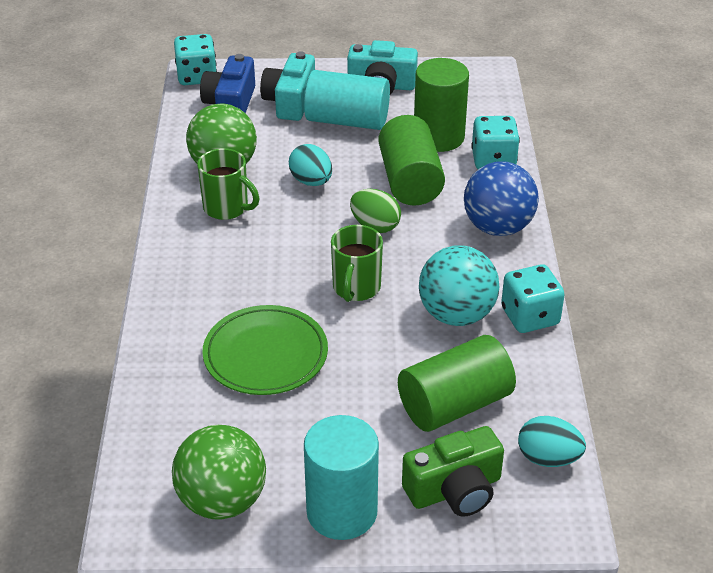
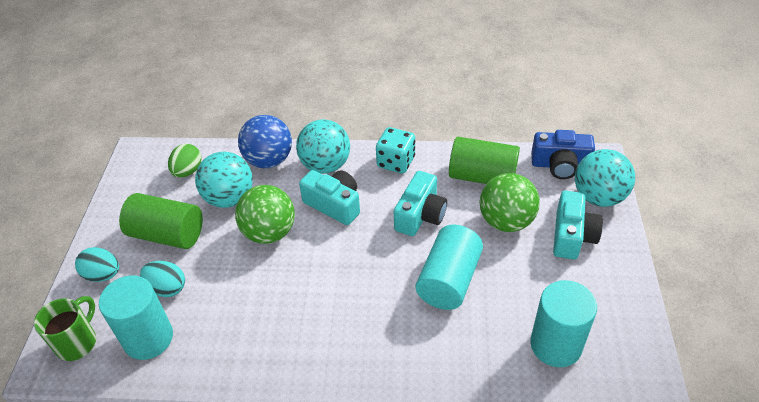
green camera: [402,426,504,517] = 1 -> none = 0
green cylinder: [378,115,445,205] [398,335,516,432] [414,58,469,152] = 3 -> [119,193,203,249] [449,137,520,184] = 2
green mug: [197,148,259,220] [331,225,383,302] = 2 -> [34,296,96,361] = 1
green plate: [202,305,328,395] = 1 -> none = 0
turquoise ball: [419,245,499,326] = 1 -> [195,152,253,208] [296,119,350,173] [575,149,635,207] = 3
turquoise camera: [260,51,315,121] [347,40,418,95] = 2 -> [299,170,360,225] [394,171,447,236] [553,191,603,260] = 3
turquoise cylinder: [304,70,390,130] [304,415,379,540] = 2 -> [99,275,173,360] [416,225,483,310] [530,280,597,367] = 3
turquoise dice: [174,34,217,85] [471,116,520,169] [501,264,565,333] = 3 -> [376,127,415,173] = 1

